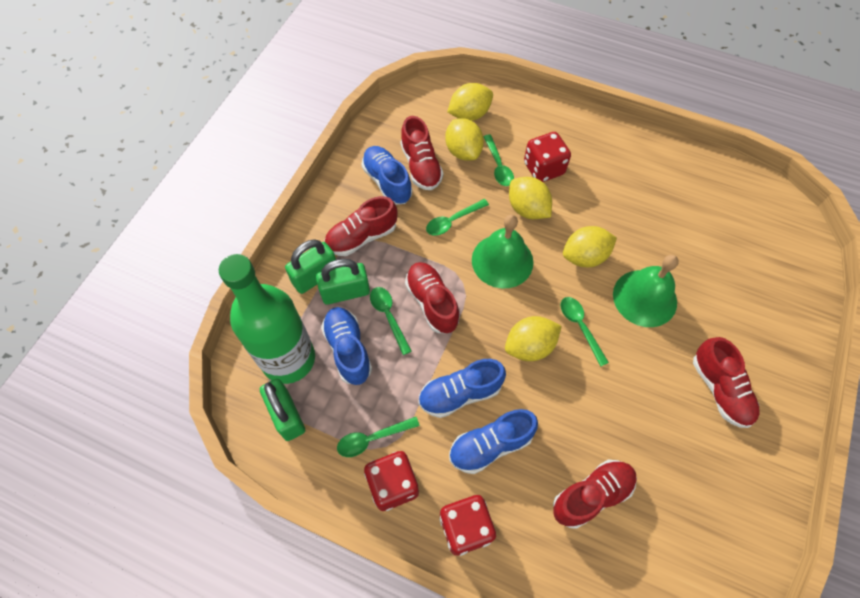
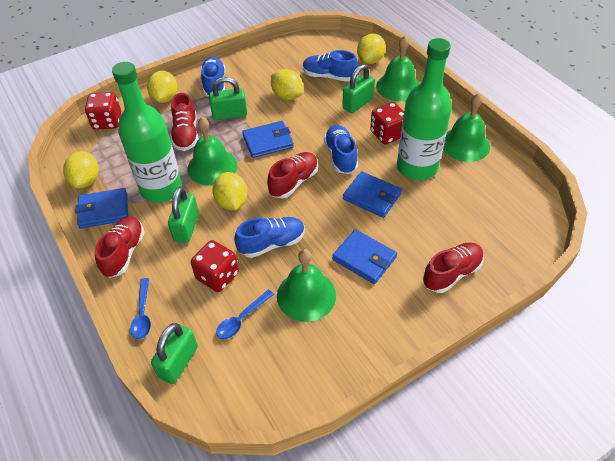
blue spoon: none = 0 -> [130,278,151,339] [216,290,274,339] = 2
blue wallet: none = 0 -> [75,188,128,229] [242,121,294,158] [332,229,397,284] [343,171,402,218] = 4
green bell: [472,215,533,289] [613,255,678,327] = 2 -> [187,117,237,186] [277,249,336,322] [376,36,420,101] [443,93,490,162] = 4
green bottle: [219,254,315,384] = 1 -> [112,62,182,203] [397,38,452,180] = 2
green padlock: [260,379,305,441] [285,239,336,294] [316,259,370,305] = 3 -> [151,323,198,384] [168,187,199,243] [209,77,247,120] [342,64,375,113] = 4
green spoon: [337,417,420,457] [370,287,412,355] [426,199,489,236] [483,134,514,186] [560,297,609,367] = 5 -> none = 0
red shoe: [324,196,398,256] [400,116,443,190] [405,262,460,333] [553,460,637,529] [693,337,760,428] = 5 -> [95,217,145,278] [171,93,198,151] [267,152,318,198] [423,242,484,293] = 4

